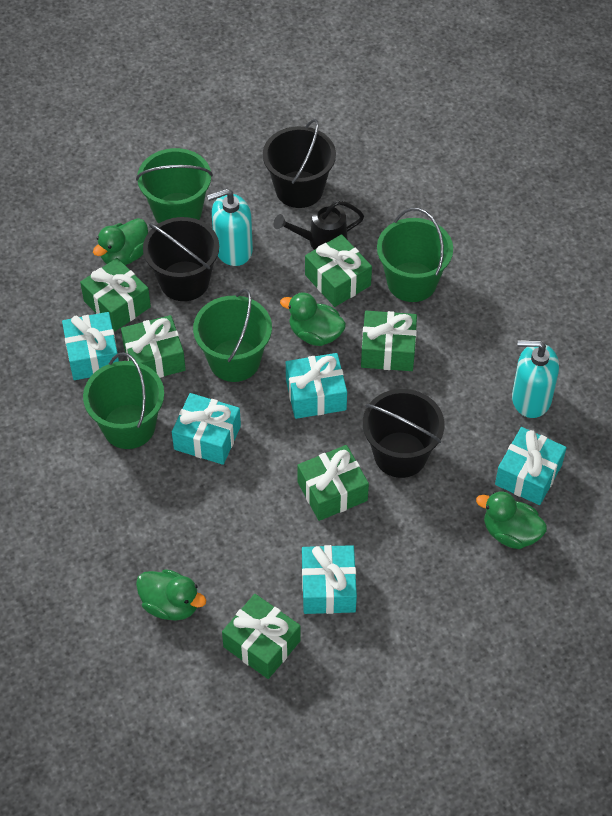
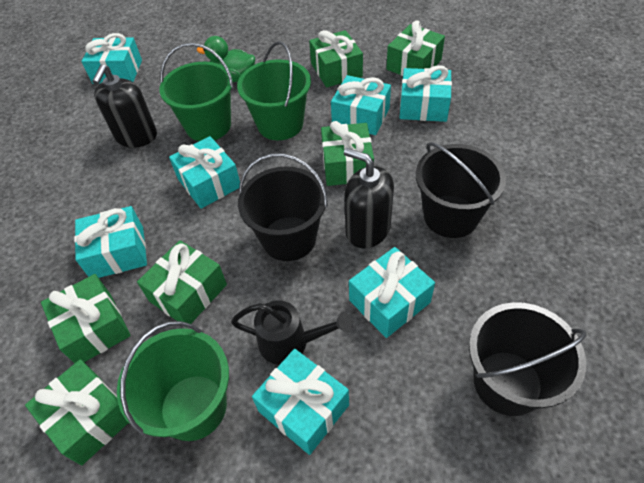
black soap dispenser: none = 0 -> [92,64,157,148] [344,148,394,248] = 2
green bucket: [83,352,164,449] [136,148,213,224] [193,289,272,382] [377,208,453,302] = 4 -> [117,321,229,441] [159,43,233,141] [237,41,311,140] = 3
green duck: [93,218,148,265] [136,569,206,621] [280,292,346,346] [476,491,547,549] = 4 -> [197,36,255,82] = 1
turquoise gift: [62,312,119,380] [172,393,241,465] [286,353,347,419] [302,545,357,614] [495,427,566,505] = 5 -> [74,206,147,278] [82,33,142,84] [169,136,240,209] [252,349,349,455] [331,75,391,135] [349,247,435,338] [399,65,452,122] = 7
turquoise soap dispenser: [207,188,253,266] [512,340,559,418] = 2 -> none = 0

